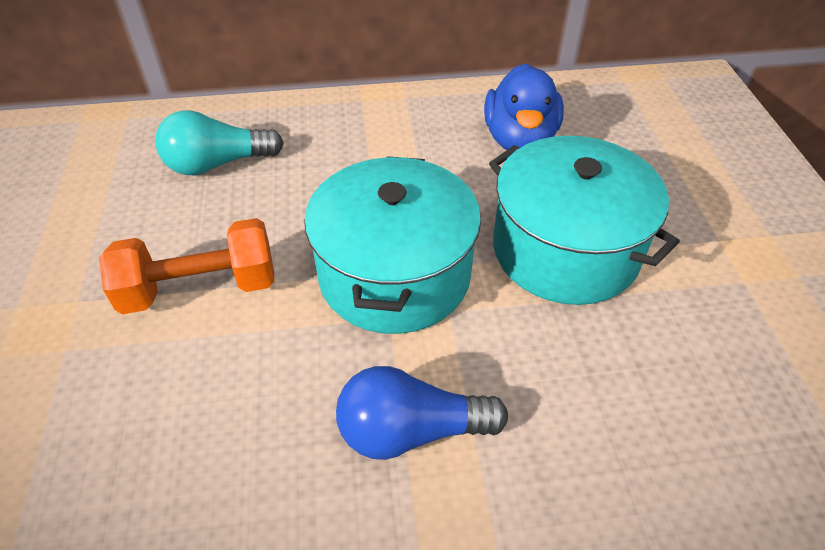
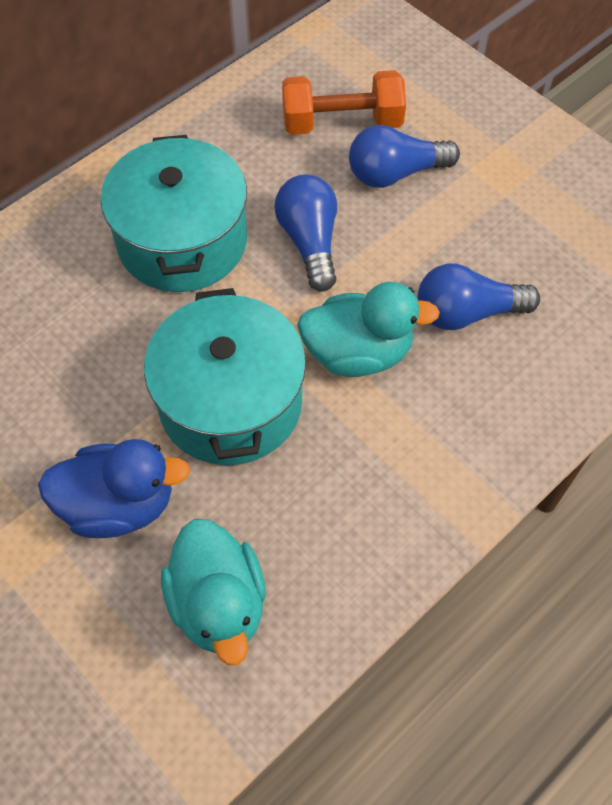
blue light bulb: [336,366,508,460] = 1 -> [274,174,337,291] [349,125,460,188] [418,263,540,330] = 3
turquoise duck: none = 0 -> [161,519,266,665] [297,282,440,377] = 2
turquoise light bulb: [155,110,284,175] = 1 -> none = 0

